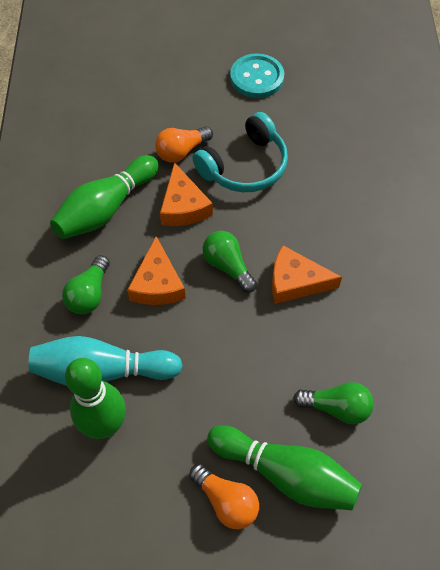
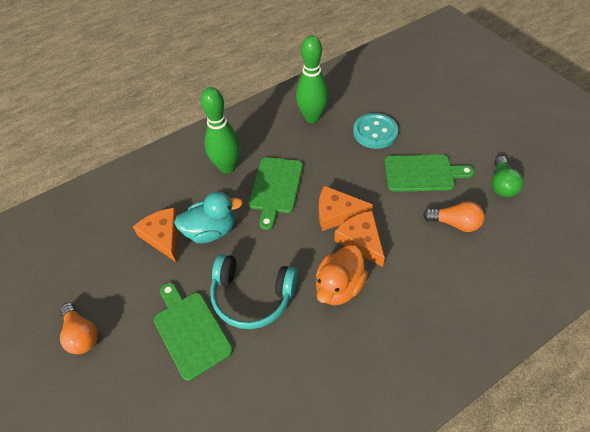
green bowling pin: [50,155,159,239] [65,358,126,439] [207,425,362,511] = 3 -> [201,87,240,174] [296,35,329,123] = 2
green cutting board: none = 0 -> [154,283,233,381] [249,157,303,230] [385,155,474,192] = 3
green light bulb: [62,255,110,314] [203,231,257,292] [293,382,374,424] = 3 -> [492,156,524,197] = 1
orange duck: none = 0 -> [316,245,368,305] = 1
turquoise bowling pin: [28,336,182,385] = 1 -> none = 0
turquoise duck: none = 0 -> [174,191,243,243] = 1

